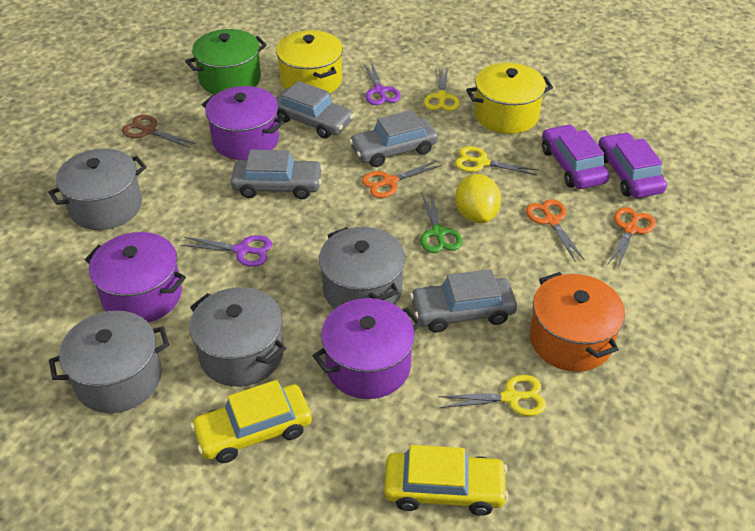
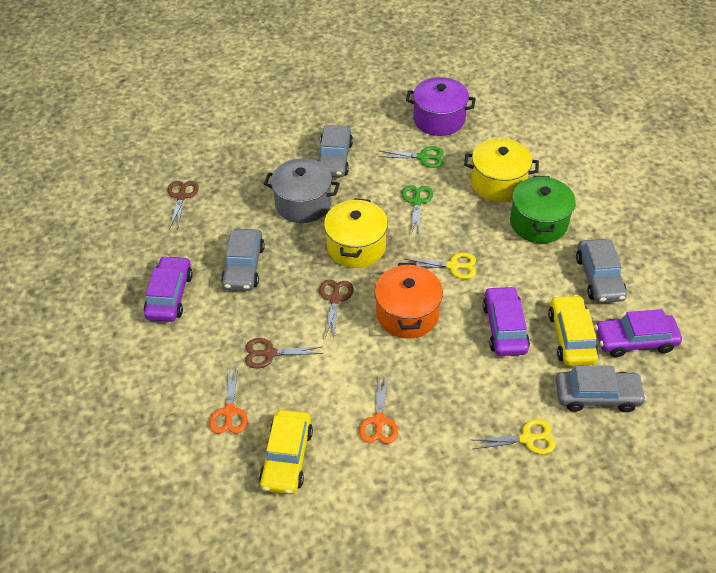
brown scissors: [122,115,196,148] = 1 -> [167,181,199,230] [245,338,323,368] [319,280,354,338] = 3
green scissors: [420,192,462,253] = 1 -> [379,146,444,168] [402,185,433,234] = 2
grey pot: [48,148,147,230] [49,311,169,413] [190,287,286,387] [319,227,405,309] = 4 -> [264,158,340,223] = 1
orange scissors: [362,161,442,198] [526,199,585,261] [608,207,656,268] = 3 -> [209,365,248,434] [359,375,398,444] = 2
purple car: [542,124,610,189] [598,132,667,198] = 2 -> [144,256,193,322] [482,286,530,356] [595,309,682,357] = 3
purple pot: [85,232,186,323] [202,86,284,160] [313,298,422,399] = 3 -> [406,77,476,136] = 1
purple scissors: [181,235,272,267] [363,62,401,105] = 2 -> none = 0
yellow lemon: [455,174,501,223] = 1 -> none = 0
yellow scissors: [424,66,460,111] [438,375,546,416] [455,146,538,175] = 3 -> [405,253,476,279] [472,419,556,454] = 2

